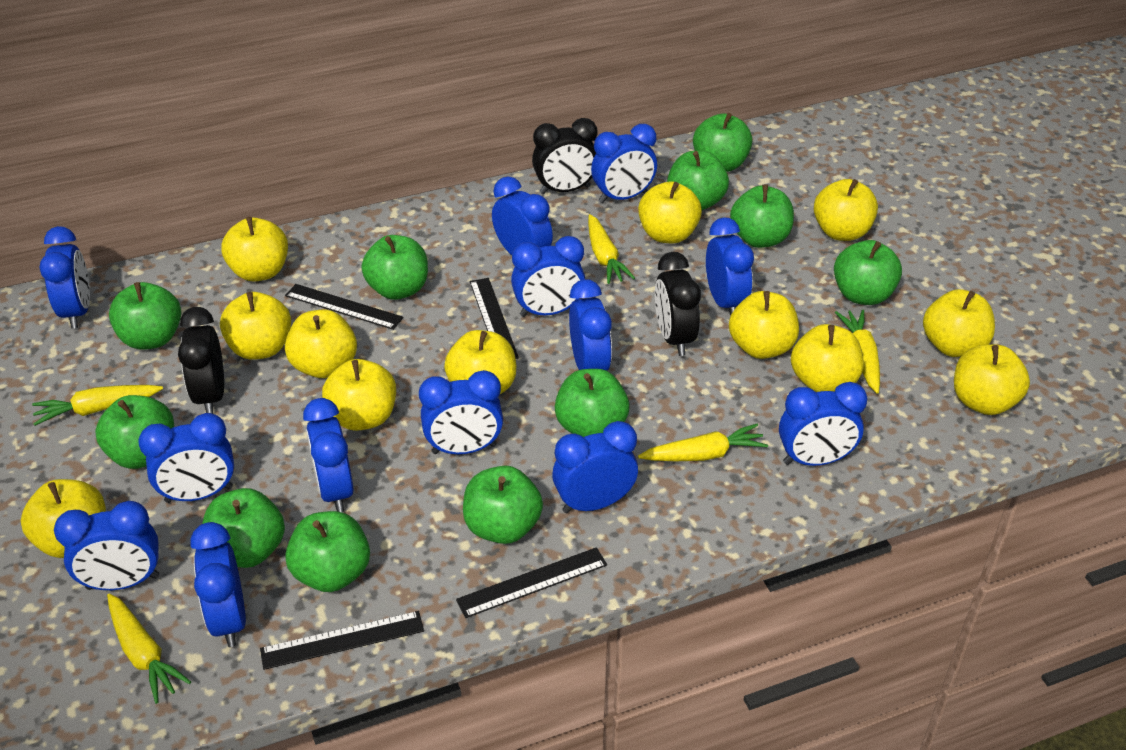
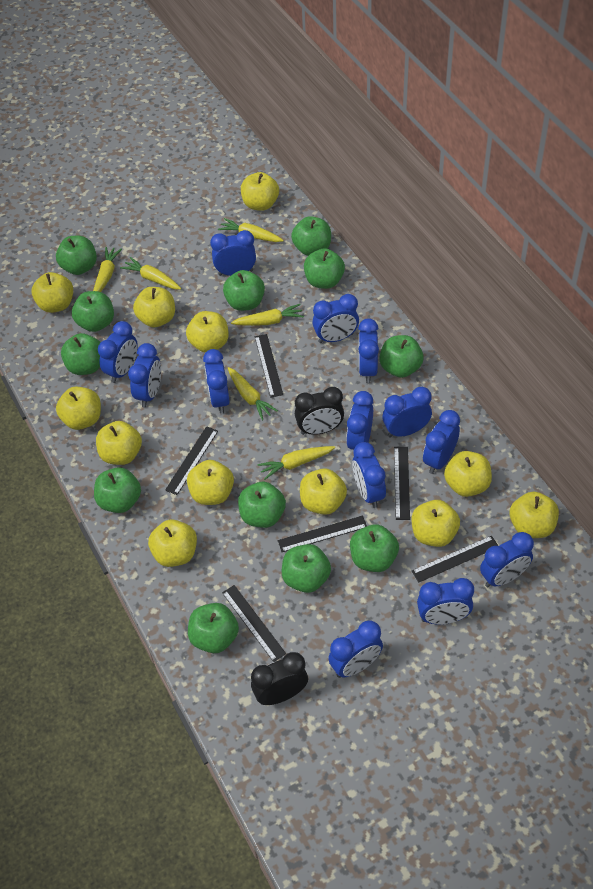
black clock: [178,307,224,414] [532,118,598,194] [655,252,701,356] = 3 -> [251,652,308,705] [295,387,344,435] = 2
black ruler: [260,611,424,670] [285,284,403,330] [456,547,607,618] [470,278,519,359] = 4 -> [165,426,218,495] [222,585,286,662] [255,334,283,397] [278,516,367,552] [394,447,410,520] [412,536,498,583] = 6
green apple: [95,395,174,469] [109,282,181,350] [202,488,285,568] [285,511,370,592] [361,235,428,300] [463,466,543,544] [555,369,629,437] [667,151,729,210] [693,113,752,172] [730,184,794,248] [834,240,902,305] = 11 -> [56,235,97,275] [61,333,101,375] [72,291,114,332] [94,467,141,513] [188,603,239,653] [223,270,265,311] [238,482,286,528] [282,544,331,593] [291,216,331,256] [304,248,345,289] [350,524,399,572] [379,335,424,378] = 12
yellow carrot: [32,385,163,426] [107,594,191,704] [588,214,635,284] [638,424,768,461] [835,310,880,393] = 5 -> [93,247,122,292] [120,257,181,290] [218,218,284,242] [228,367,278,420] [231,304,304,326] [257,446,335,480] = 6

